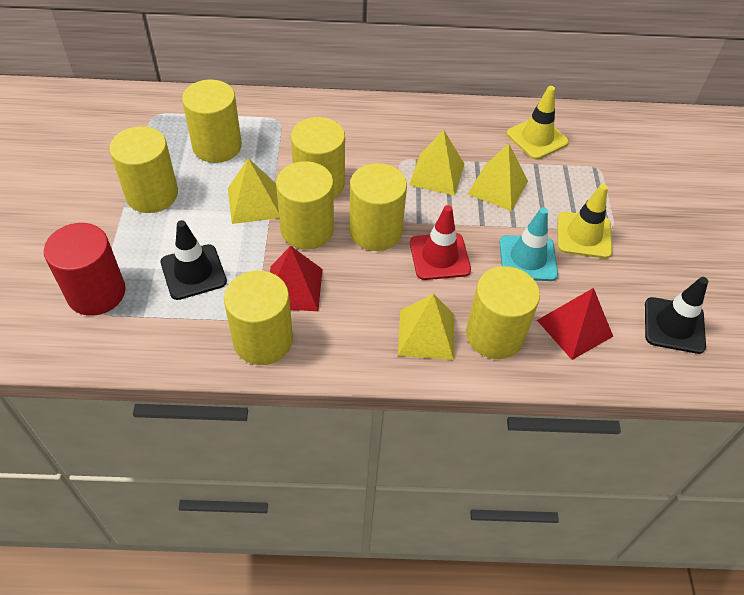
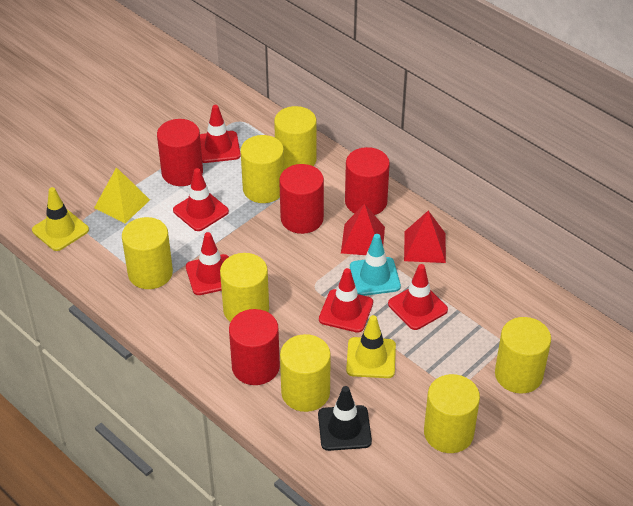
black traffic cone: [161,220,227,300] [645,277,708,354] = 2 -> [318,386,372,451] = 1
red cylinder: [44,223,126,316] = 1 -> [157,119,203,186] [229,309,280,385] [279,164,324,234] [345,147,390,215] = 4
red traffic cone: [410,205,471,280] = 1 -> [173,168,229,231] [186,232,229,295] [200,105,241,163] [319,268,373,333] [388,264,448,330] = 5
yellow pyramid: [228,158,279,224] [398,294,454,360] [409,130,464,196] [468,143,528,211] = 4 -> [94,167,150,223] = 1

